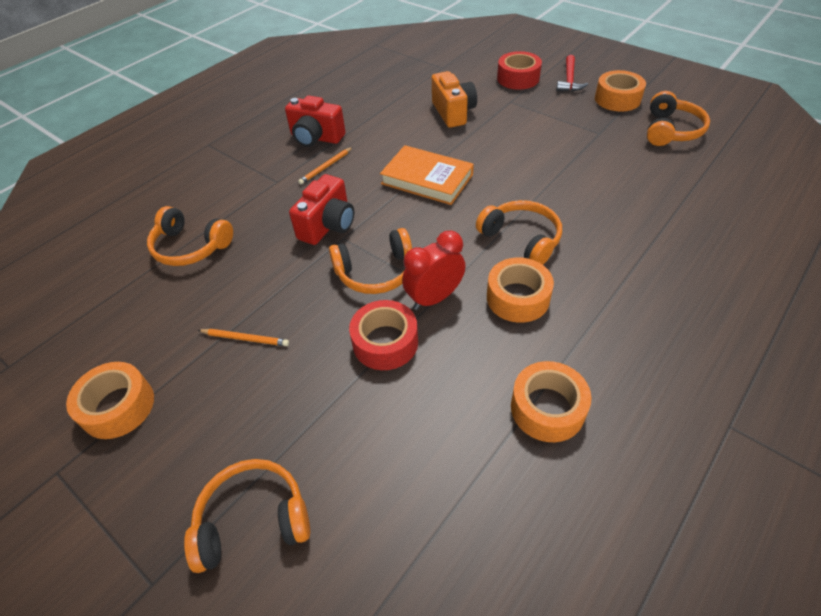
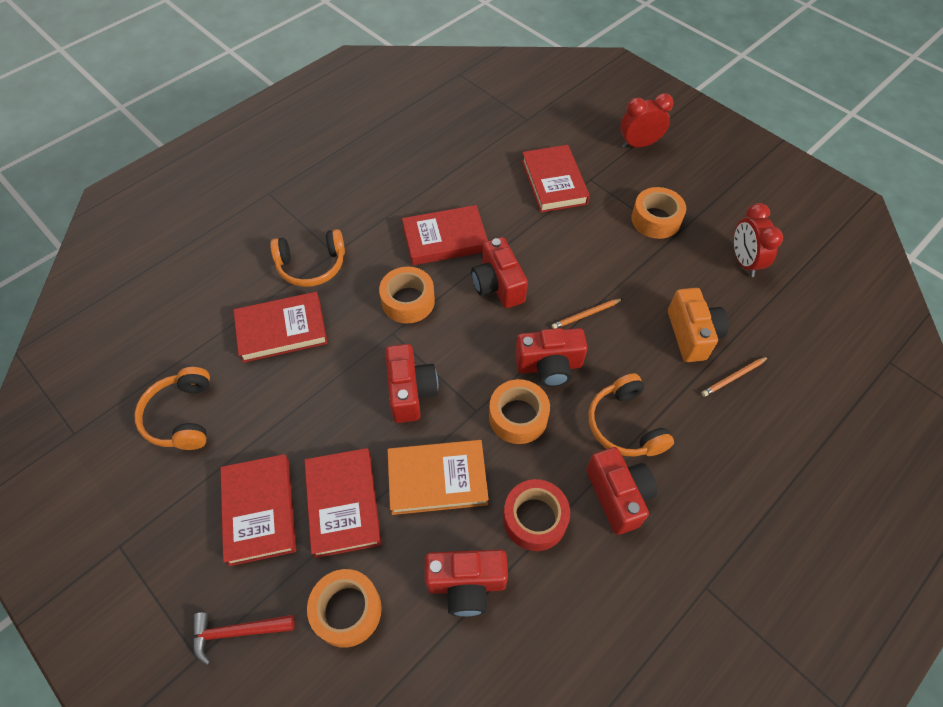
orange headphones: [147,206,233,266] [184,459,310,573] [329,228,412,294] [476,200,562,265] [647,91,710,146] = 5 -> [135,367,210,450] [270,229,345,287] [589,373,674,457] = 3
red book: none = 0 -> [220,454,296,566] [234,292,328,363] [304,448,381,558] [402,205,488,265] [522,145,590,213] = 5
red camera: [285,95,346,147] [289,174,354,245] = 2 -> [385,344,438,423] [425,550,508,616] [471,237,528,308] [515,328,588,387] [586,447,657,535] = 5
red clock: [402,231,466,310] = 1 -> [620,93,673,148] [734,203,783,277] = 2
red tape: [349,300,418,370] [497,51,542,90] = 2 -> [503,479,570,551] = 1

